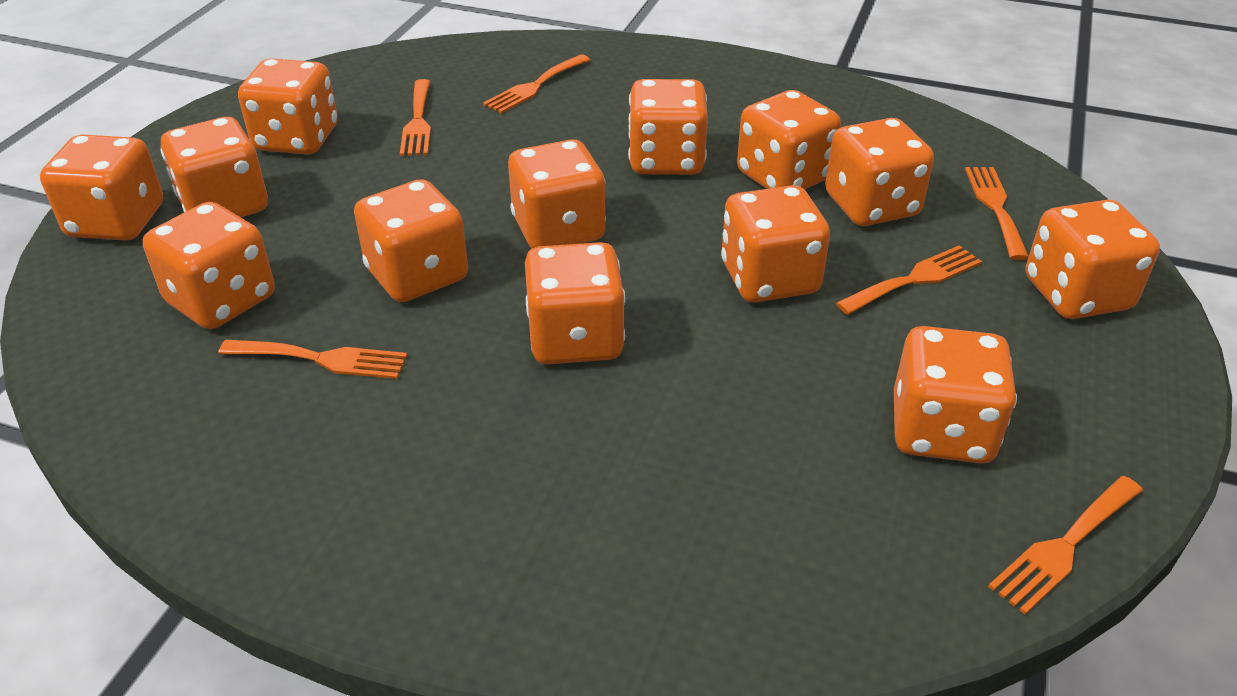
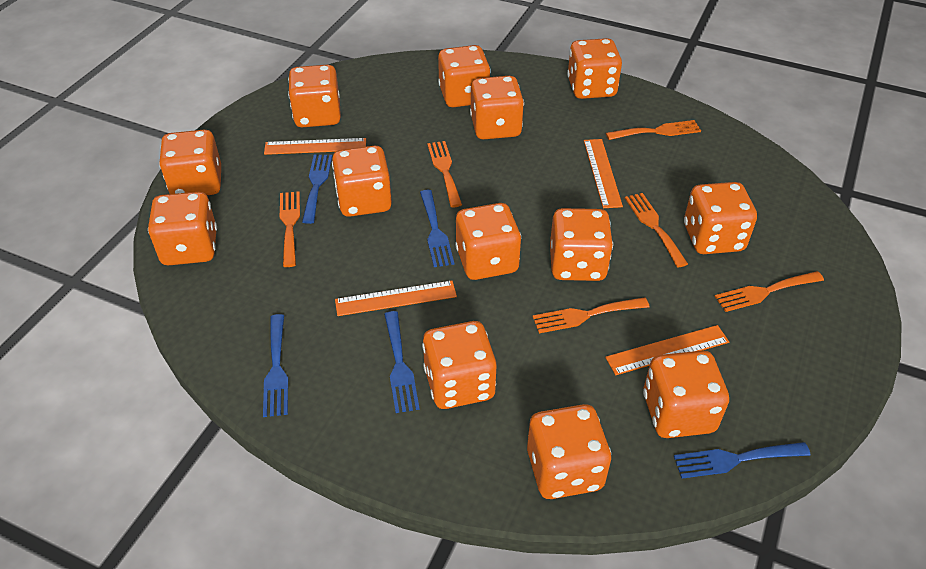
blue fork: none = 0 -> [263,314,288,417] [302,155,332,224] [384,311,420,413] [420,190,454,267] [674,442,810,479] = 5
orange ruler: none = 0 -> [264,138,366,155] [335,281,457,316] [584,139,623,208] [605,325,729,375] = 4

